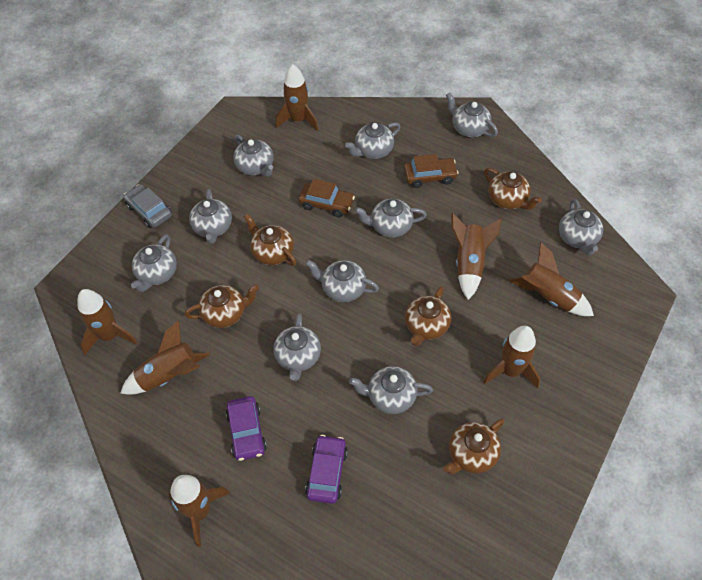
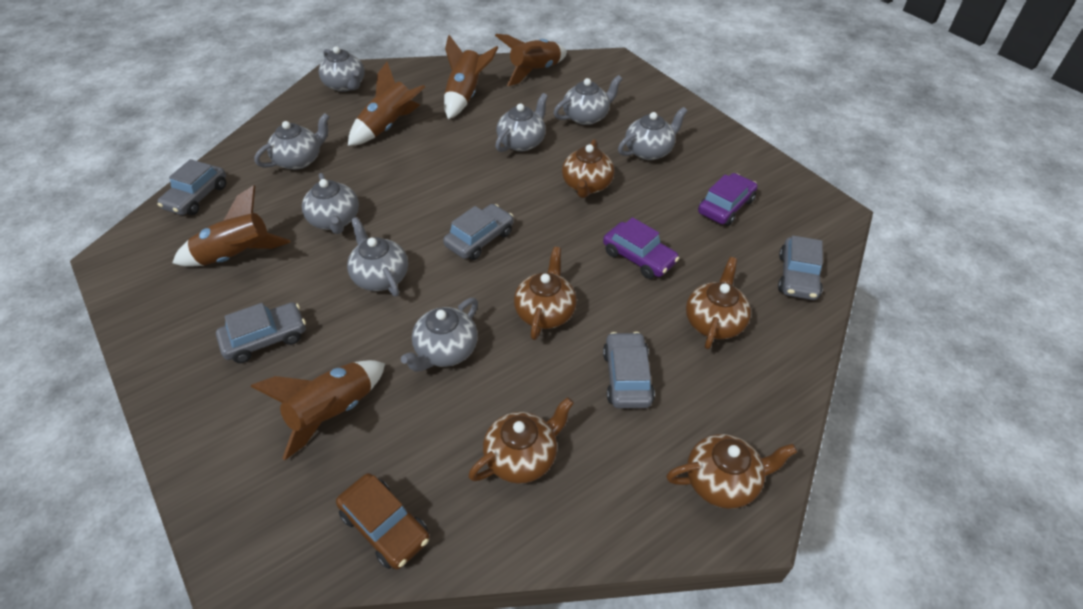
brown car: [299,179,355,218] [404,154,459,188] = 2 -> [336,473,430,569] = 1
brown rocket: [78,289,137,355] [120,320,210,395] [168,475,230,547] [275,64,319,131] [451,213,502,300] [483,326,540,388] [509,242,594,316] = 7 -> [172,185,291,267] [250,360,385,460] [348,62,425,146] [444,35,499,119] [495,34,567,86] = 5
grey car: [123,184,172,228] = 1 -> [157,159,226,215] [216,302,306,363] [443,204,513,260] [603,332,655,408] [778,236,823,300] = 5
grey teapot: [131,234,177,292] [189,189,232,244] [234,135,274,177] [273,313,321,381] [306,260,379,302] [345,122,400,159] [349,366,433,414] [355,199,427,237] [446,92,498,137] [559,199,603,255] = 10 -> [254,113,330,170] [302,173,359,234] [318,46,365,92] [347,217,408,297] [401,298,478,372] [495,93,548,152] [554,75,622,125] [618,107,687,160] = 8

